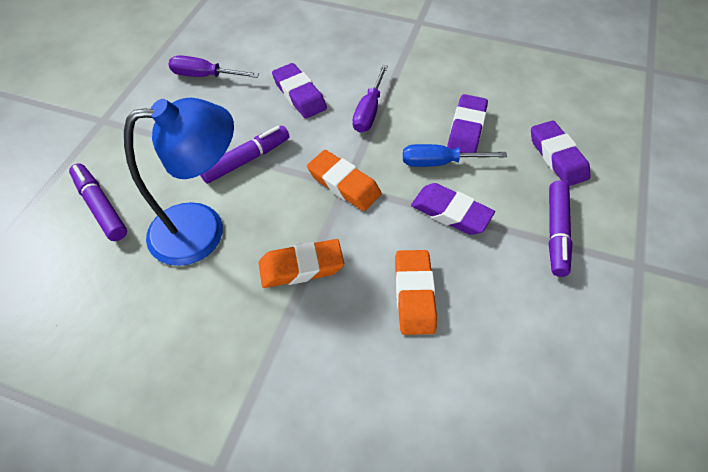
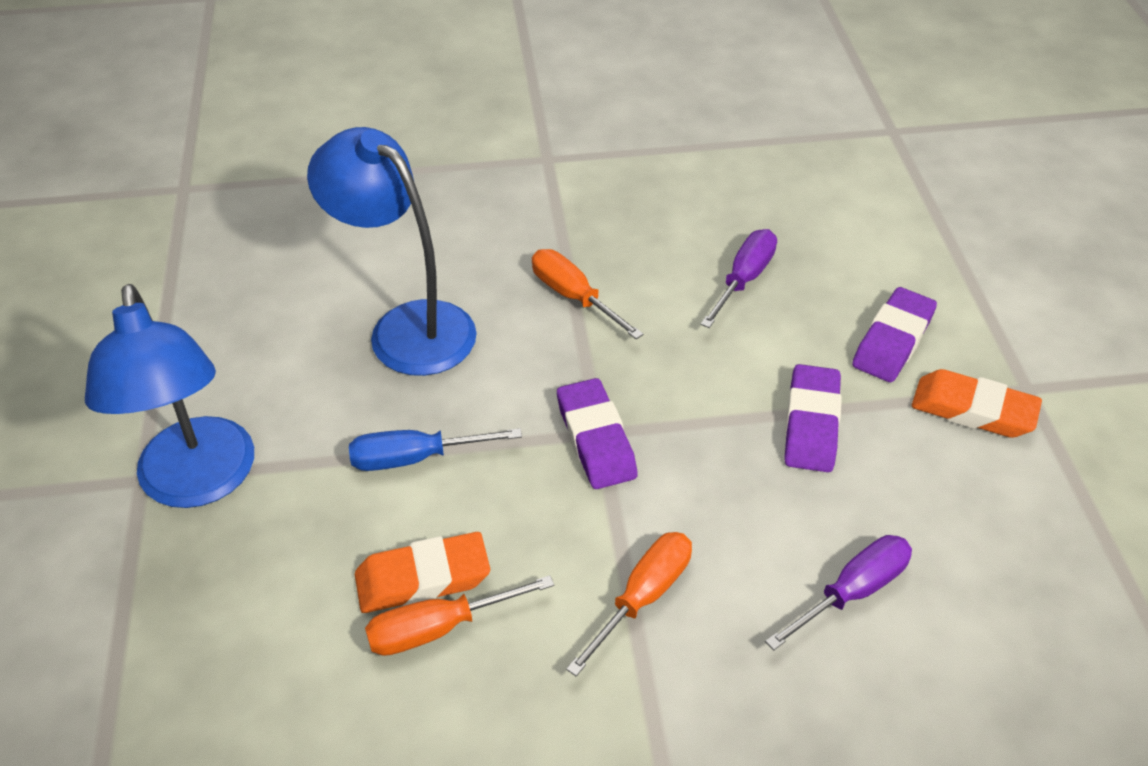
blue lamp: [124,98,234,266] = 1 -> [85,284,254,508] [307,127,477,376] = 2
orange eraser: [259,239,344,288] [307,150,382,211] [395,250,437,335] = 3 -> [355,532,490,613] [912,369,1042,438] = 2
orange screwdriver: none = 0 -> [365,575,554,656] [532,249,643,339] [566,532,692,676] = 3
purple eraser: [272,63,327,118] [411,183,495,235] [447,94,488,153] [531,120,591,186] = 4 -> [557,378,638,489] [784,364,842,472] [852,287,937,382] = 3
purple marker: [69,163,127,241] [200,126,289,184] [549,181,573,277] = 3 -> none = 0

